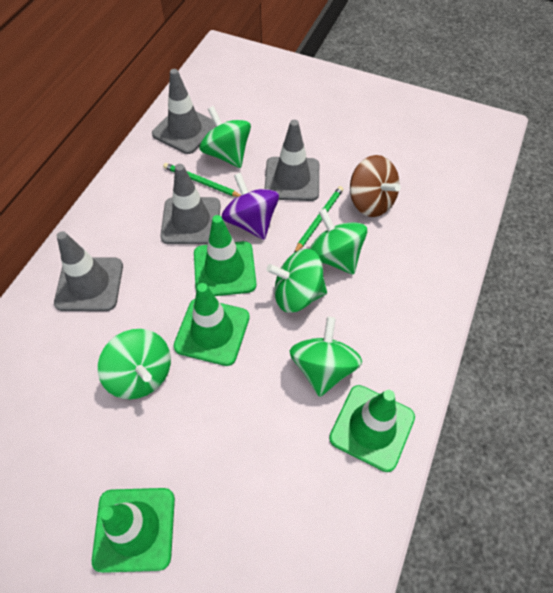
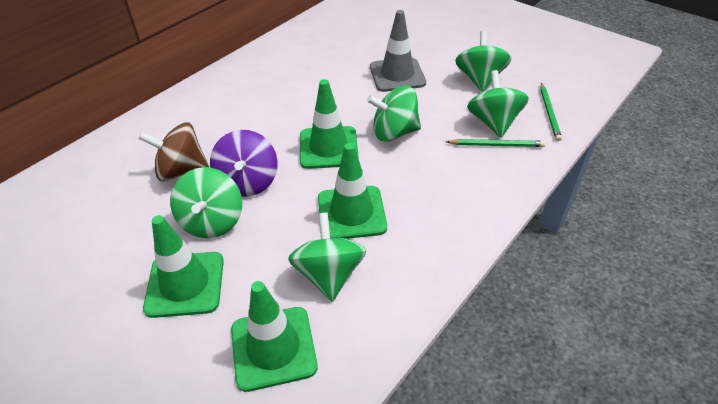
grey traffic cone: [54,231,123,311] [152,69,216,154] [160,164,221,244] [265,120,319,201] = 4 -> [370,10,426,92] = 1

